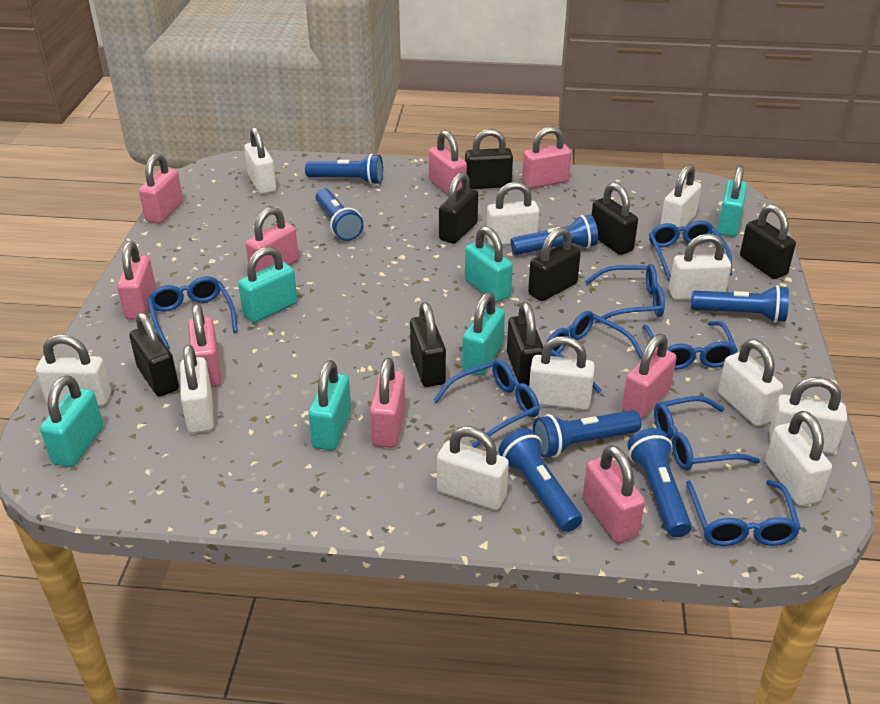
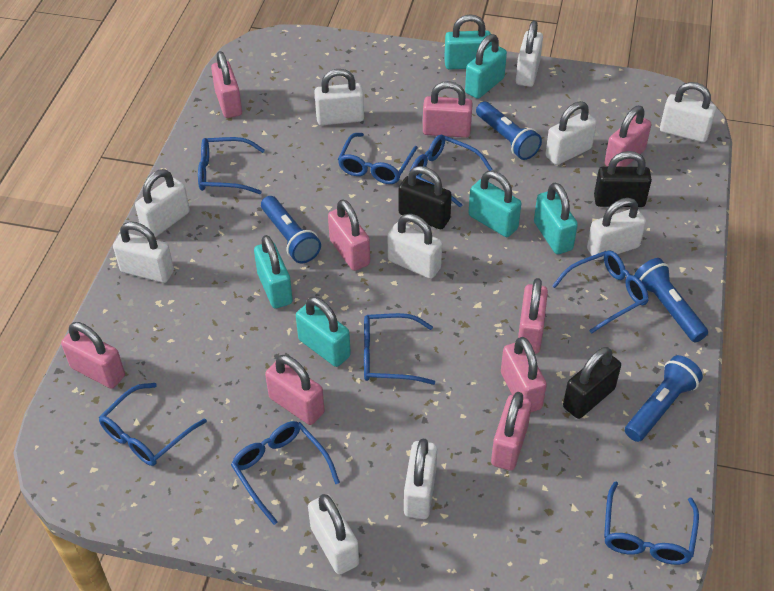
black padlock: [129,312,179,397] [410,302,446,387] [439,172,478,244] [465,129,513,189] [507,302,543,386] [528,227,581,301] [591,182,638,255] [740,204,796,279] = 8 -> [398,166,452,229] [563,347,621,419] [594,151,652,207] = 3
blue flashlight: [305,154,383,185] [316,188,364,241] [498,428,582,532] [511,215,598,255] [533,410,641,458] [627,428,692,537] [691,285,789,323] = 7 -> [261,196,321,263] [476,102,542,160] [625,355,703,442] [634,258,708,343] = 4
white padlock: [36,334,111,406] [180,345,214,433] [244,127,276,194] [437,426,509,510] [486,182,539,246] [529,336,595,410] [660,164,701,227] [669,233,731,300] [718,339,783,427] [765,411,832,506] [769,377,847,454] = 11 -> [113,221,174,283] [135,169,190,237] [308,494,359,575] [314,69,364,125] [388,214,442,279] [404,439,437,519] [516,21,543,87] [545,101,597,165] [587,198,646,260] [660,82,716,142] = 10

